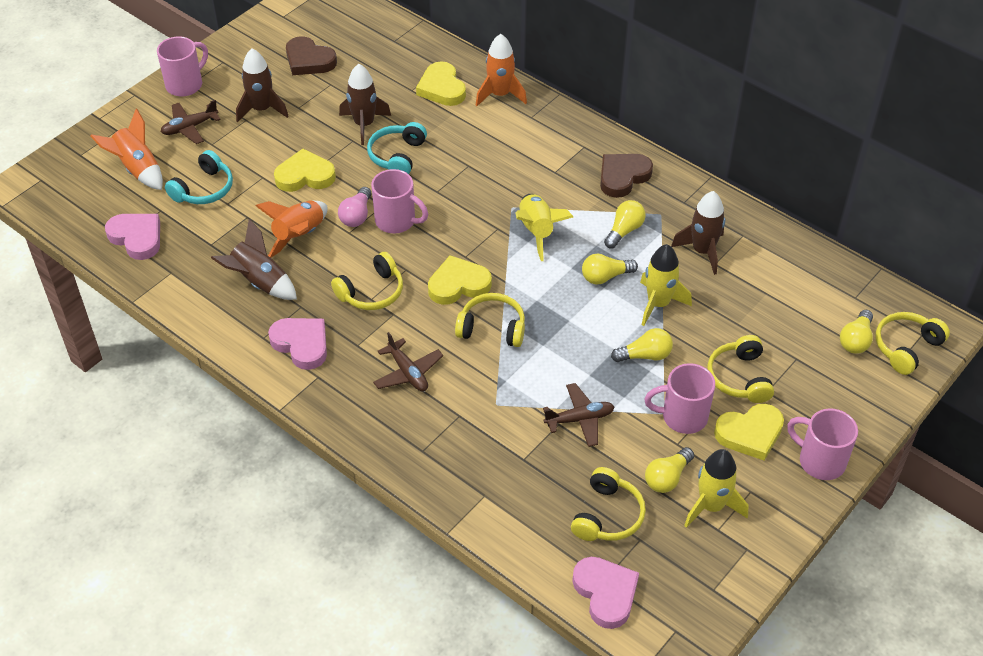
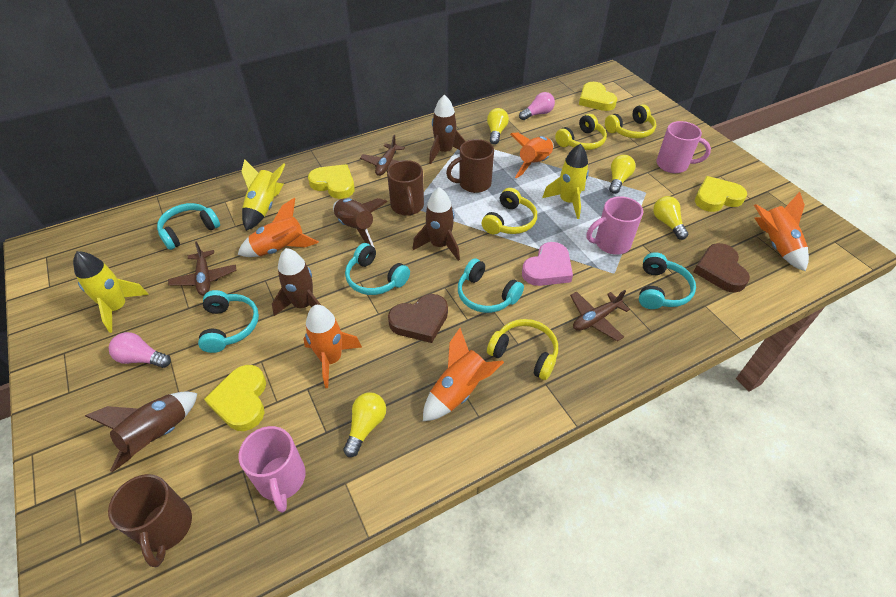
brown mug: none = 0 -> [108,474,192,567] [387,160,424,216] [446,139,494,193] = 3
brown rocket: [211,219,297,300] [236,49,289,122] [339,64,391,145] [671,191,725,275] = 4 -> [85,391,198,472] [272,248,321,316] [333,198,388,248] [413,187,460,261] [429,95,466,164] = 5
orange rocket: [90,109,163,190] [256,200,328,258] [476,34,527,106] = 3 -> [238,198,319,257] [303,305,362,388] [423,328,504,421] [510,133,553,178] [754,192,809,271] = 5
pink heart: [105,214,160,260] [268,318,327,370] [572,557,639,629] = 3 -> [522,242,573,286] = 1
pink light bulb: [338,187,371,227] = 1 -> [109,332,171,368] [519,92,555,120] = 2
pink mug: [157,36,208,97] [371,169,428,234] [645,363,715,434] [787,408,858,480] = 4 -> [239,426,306,513] [587,196,643,254] [656,121,711,173] = 3
turquoise headphones: [165,150,233,204] [367,122,427,174] = 2 -> [157,203,220,250] [198,290,259,353] [345,243,410,295] [458,258,524,313] [639,252,696,309] = 5
yellow headphones: [331,252,403,310] [455,293,525,347] [571,467,646,541] [707,335,774,403] [876,312,950,375] = 5 -> [482,188,537,234] [487,319,558,380] [555,114,607,150] [605,104,656,138] = 4
yellow light bulb: [582,254,638,284] [604,200,646,249] [611,328,673,362] [645,447,694,493] [840,310,873,354] = 5 -> [343,392,386,457] [487,108,509,144] [609,155,636,194] [653,196,688,240] = 4

